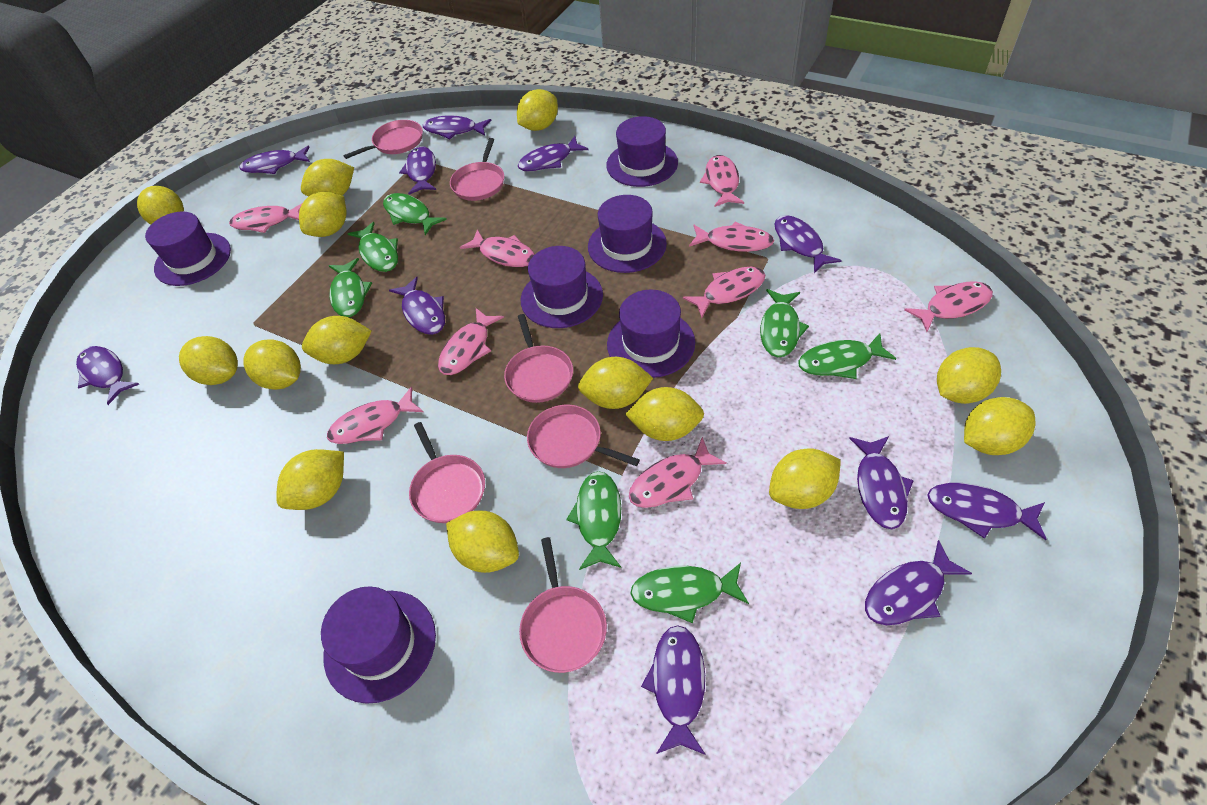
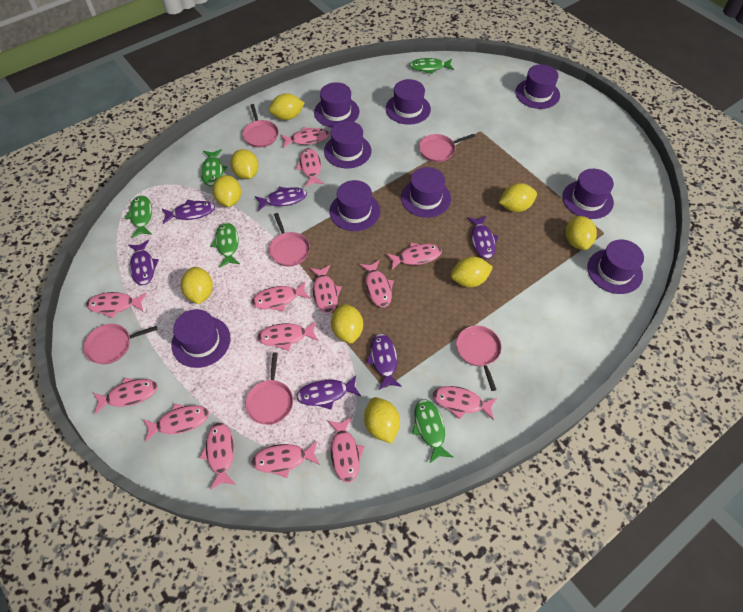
green fish: [328,258,372,317] [347,222,398,272] [383,193,447,235] [566,471,621,570] [630,563,749,623] [760,289,809,357] [798,333,897,379] = 7 -> [124,195,152,238] [201,149,227,186] [211,222,240,268] [409,58,454,74] [412,399,453,464] = 5
pink fish: [229,204,302,233] [327,387,424,444] [438,308,504,375] [460,229,535,267] [629,437,727,508] [683,267,765,318] [689,222,774,252] [700,155,744,207] [904,281,993,332] = 9 -> [86,292,147,319] [93,377,158,414] [143,404,209,442] [200,423,236,490] [251,281,310,311] [251,441,320,478] [257,322,318,351] [281,127,329,148] [296,148,324,187] [310,265,342,313] [328,417,364,483] [359,260,394,307] [386,243,442,270] [433,386,497,420] = 14
purple fish: [76,346,139,405] [239,146,310,174] [389,277,445,335] [399,147,436,194] [423,115,491,139] [518,136,589,172] [641,625,706,755] [774,215,842,273] [849,436,914,529] [865,540,972,625] [927,483,1046,540] = 11 -> [128,240,159,285] [162,200,215,224] [255,187,307,211] [296,375,361,410] [366,333,402,390] [467,216,499,259] = 6
purple hat: [145,211,231,286] [321,587,436,704] [521,246,603,328] [588,195,667,273] [606,116,678,187] [607,290,695,378] = 6 -> [171,309,231,368] [314,82,359,128] [324,121,372,168] [329,180,380,231] [386,79,431,125] [401,167,451,218] [515,64,560,109] [563,169,614,219] [587,239,644,294] = 9
yellow lemon: [137,186,184,225] [179,336,238,385] [244,339,301,390] [276,449,344,510] [299,192,347,237] [301,159,354,197] [302,316,372,364] [446,510,519,573] [517,89,558,131] [578,357,653,409] [625,387,704,441] [769,448,841,509] [937,347,1001,404] [964,397,1035,455] = 14 -> [181,267,213,304] [212,175,241,207] [230,149,259,179] [269,93,305,120] [331,303,363,344] [364,397,400,444] [451,256,493,287] [499,183,537,212] [566,216,597,250] = 9

